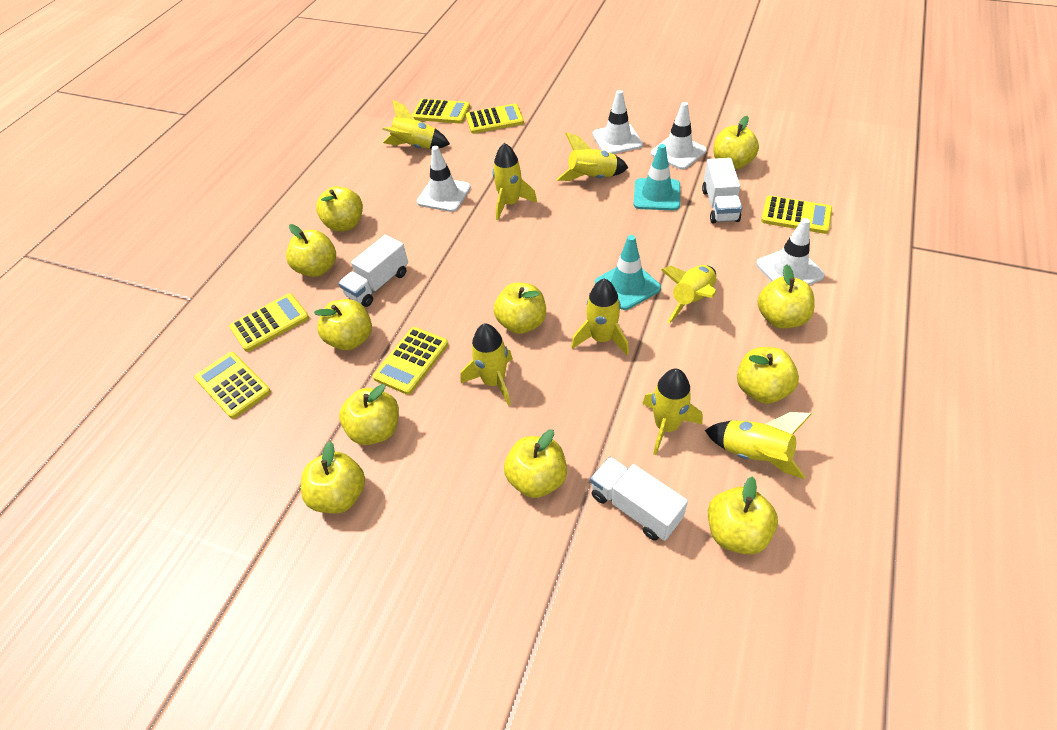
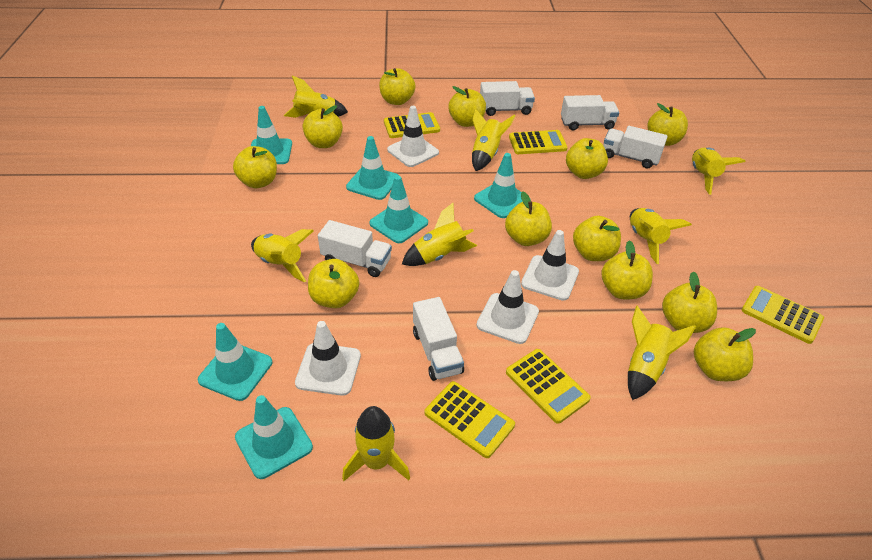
turquoise traffic cone: [595,235,661,310] [634,144,680,210] = 2 -> [198,323,272,401] [235,395,313,479] [251,106,292,164] [346,136,399,200] [369,176,428,243] [474,153,530,218] = 6
white truck: [338,235,408,307] [590,457,688,541] [702,158,742,223] = 3 -> [318,220,392,277] [413,297,464,381] [480,81,535,116] [561,95,619,130] [603,126,668,168] = 5
yellow apple: [286,224,336,277] [301,441,365,514] [314,299,372,350] [316,186,363,232] [339,384,399,445] [494,283,546,334] [504,430,567,498] [708,477,778,555] [713,116,759,170] [737,347,799,404] [758,264,815,329] = 11 -> [233,146,277,188] [302,105,343,148] [308,259,359,308] [379,68,416,105] [448,86,486,127] [505,192,552,246] [566,138,608,179] [573,216,621,261] [601,240,653,299] [648,103,688,146] [662,271,717,333] [694,327,756,381] = 12
yellow calculator: [194,352,271,419] [229,293,309,352] [373,327,448,395] [412,99,470,123] [466,104,524,134] [761,196,832,234] = 6 -> [384,112,440,138] [425,381,515,458] [506,349,591,424] [509,130,568,154] [742,286,824,344] = 5

